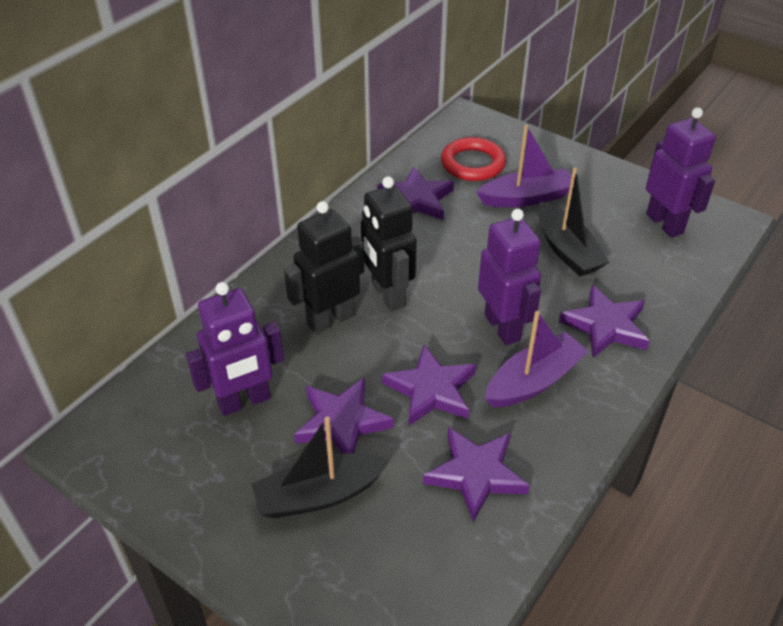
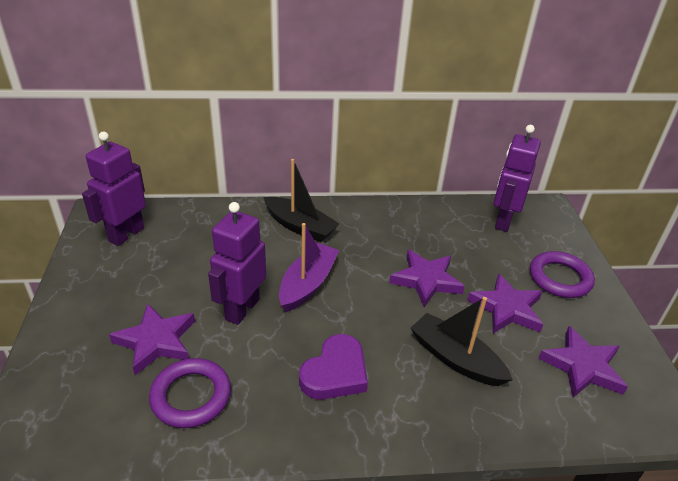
black robot: [284,201,364,334] [361,176,417,311] = 2 -> none = 0
purple boat: [476,125,572,207] [485,311,589,407] = 2 -> [279,223,339,312] = 1
purple heart: none = 0 -> [299,334,368,400] = 1
purple ring: none = 0 -> [149,358,231,428] [530,251,595,298] = 2
purple star: [294,377,394,454] [377,167,454,220] [382,345,476,426] [423,427,530,522] [559,285,650,358] = 5 -> [109,303,195,375] [389,250,465,307] [467,273,543,333] [538,326,628,398] = 4
red ring: [441,137,506,181] = 1 -> none = 0

